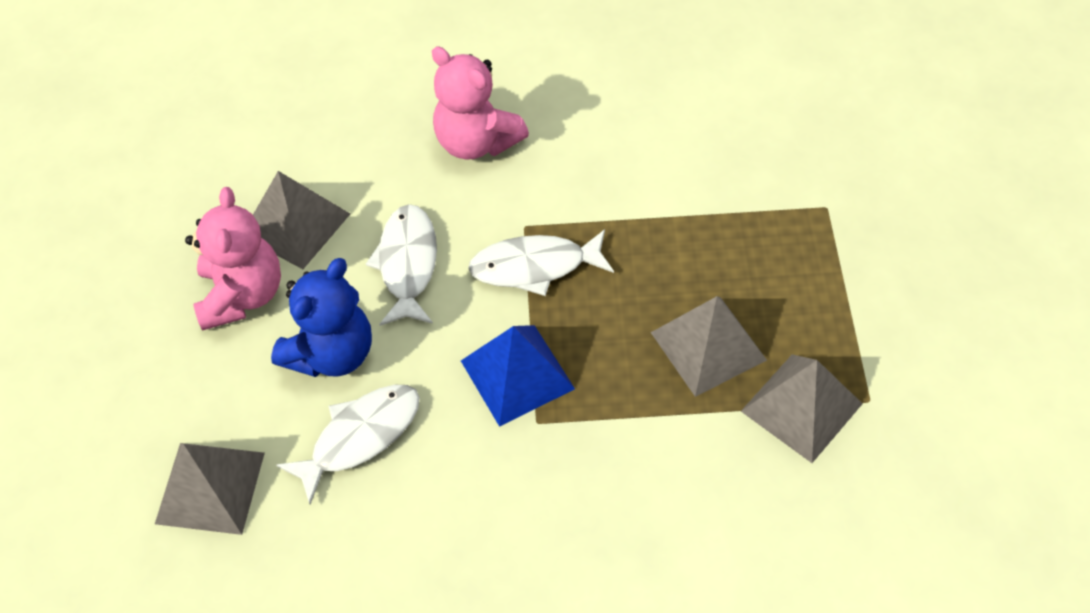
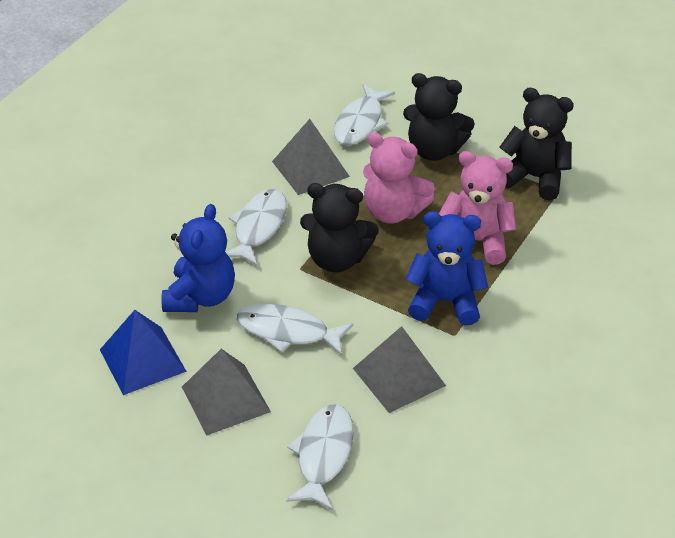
black teddy bear: none = 0 -> [300,183,379,272] [403,73,475,161] [500,88,574,200] = 3
blue teddy bear: [271,258,372,377] = 1 -> [162,204,235,312] [405,211,488,326] = 2
grey pyramid: [155,443,265,535] [253,171,350,269] [651,296,767,397] [741,354,863,463] = 4 -> [182,349,271,436] [272,119,350,195] [353,326,446,413] = 3
white fish: [276,385,420,505] [366,204,437,326] [468,229,614,296] = 3 -> [226,189,287,266] [237,304,353,356] [286,404,354,510] [334,84,395,145] = 4

